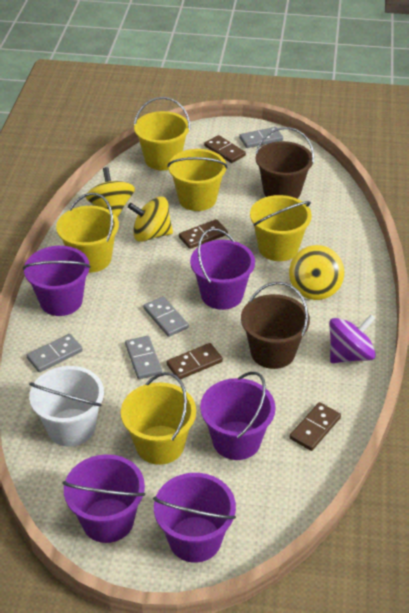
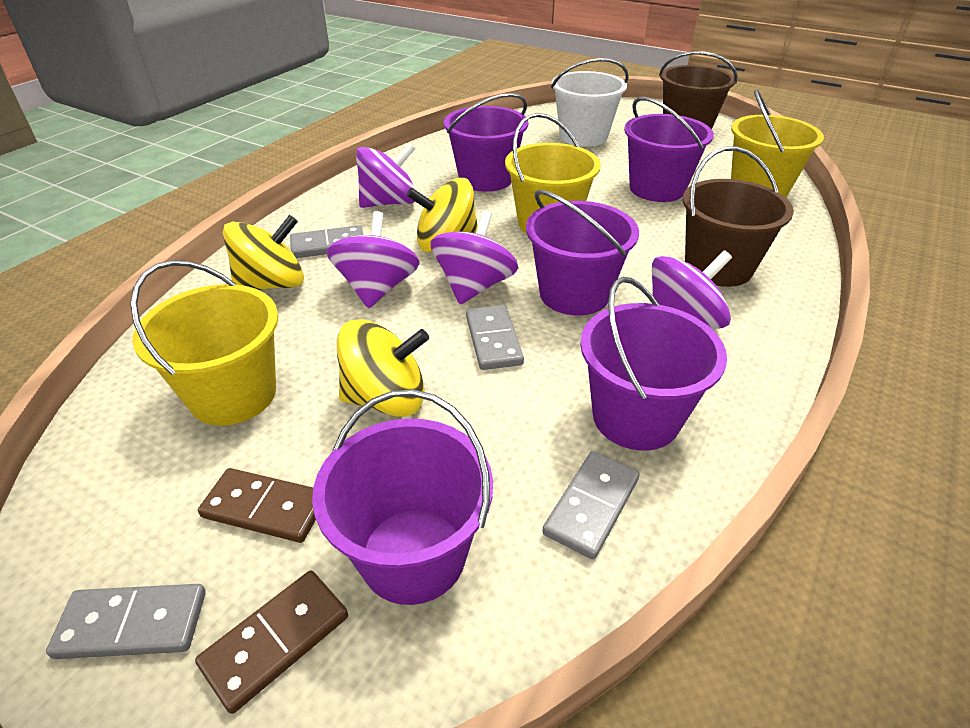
brown domino: [167,343,223,380] [179,219,228,249] [204,135,246,163] [290,402,341,451] = 4 -> [195,571,348,714] [198,468,316,543] = 2
purple spinning top: [329,314,376,363] = 1 -> [327,211,420,308] [356,143,416,208] [430,210,518,304] [652,250,732,329] = 4
yellow bucket: [56,193,119,273] [121,372,196,465] [134,97,190,171] [167,149,228,211] [250,195,312,261] = 5 -> [130,260,278,426] [505,113,601,234] [731,90,824,198] = 3

